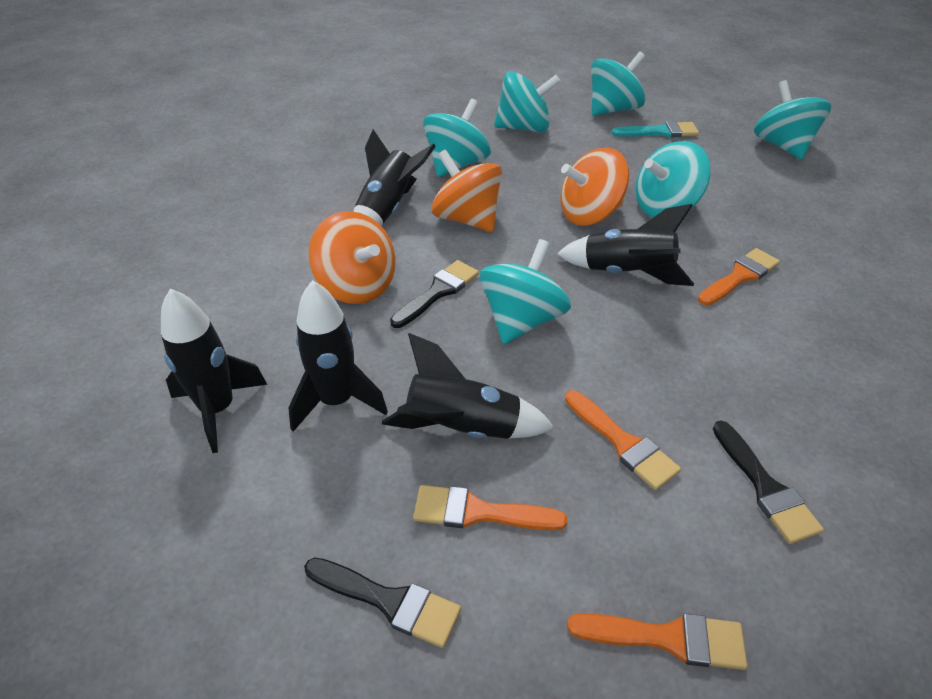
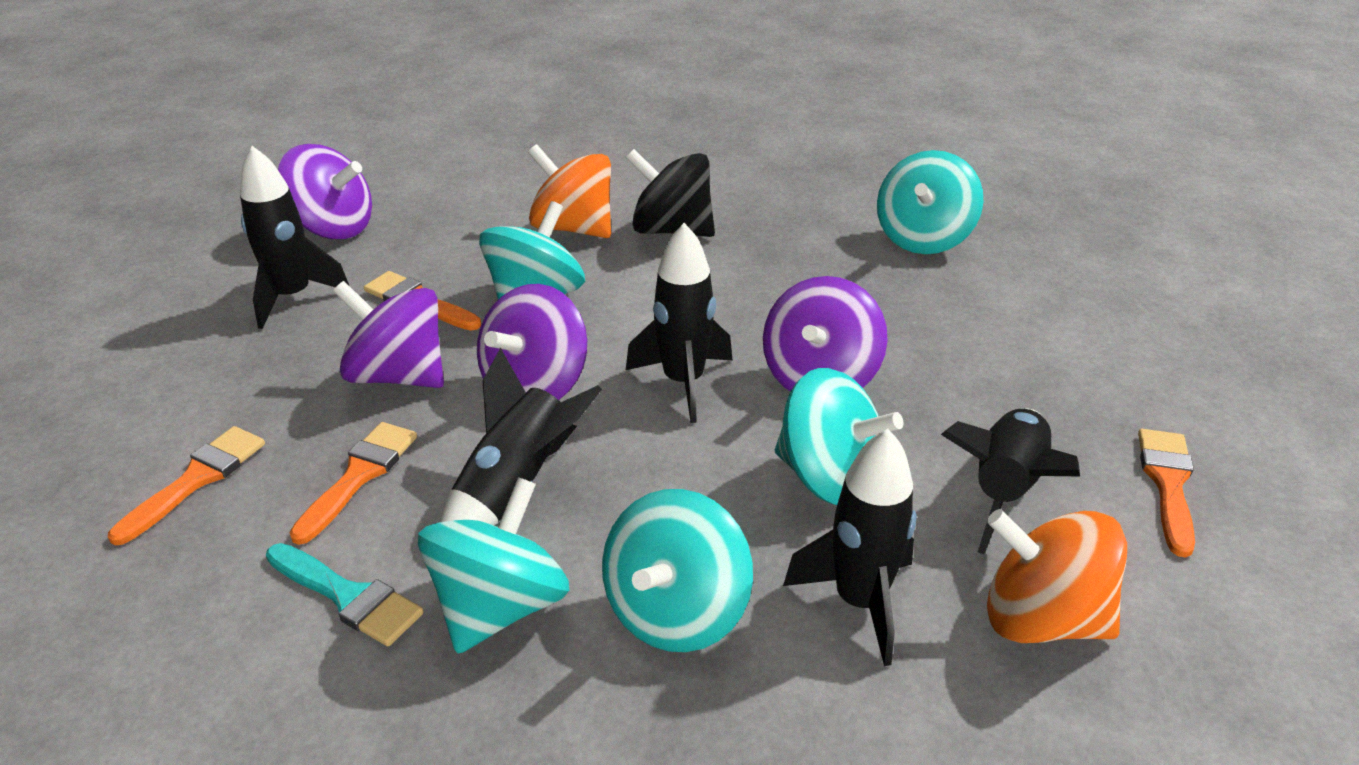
black brush: [304,557,461,648] [390,260,479,328] [713,420,824,544] = 3 -> none = 0
black spinning top: none = 0 -> [626,149,715,237] = 1
orange spinning top: [309,211,395,304] [431,150,502,232] [560,148,629,226] = 3 -> [528,144,611,238] [987,509,1127,643] = 2
purple spinning top: none = 0 -> [278,144,372,239] [333,281,444,388] [477,284,587,400] [763,276,888,391] = 4
turquoise spinning top: [423,98,491,177] [480,239,571,344] [494,71,561,133] [591,52,645,116] [635,141,711,217] [754,80,831,160] = 6 -> [418,477,570,654] [479,201,585,300] [602,489,753,652] [775,368,904,505] [877,150,983,254] = 5

